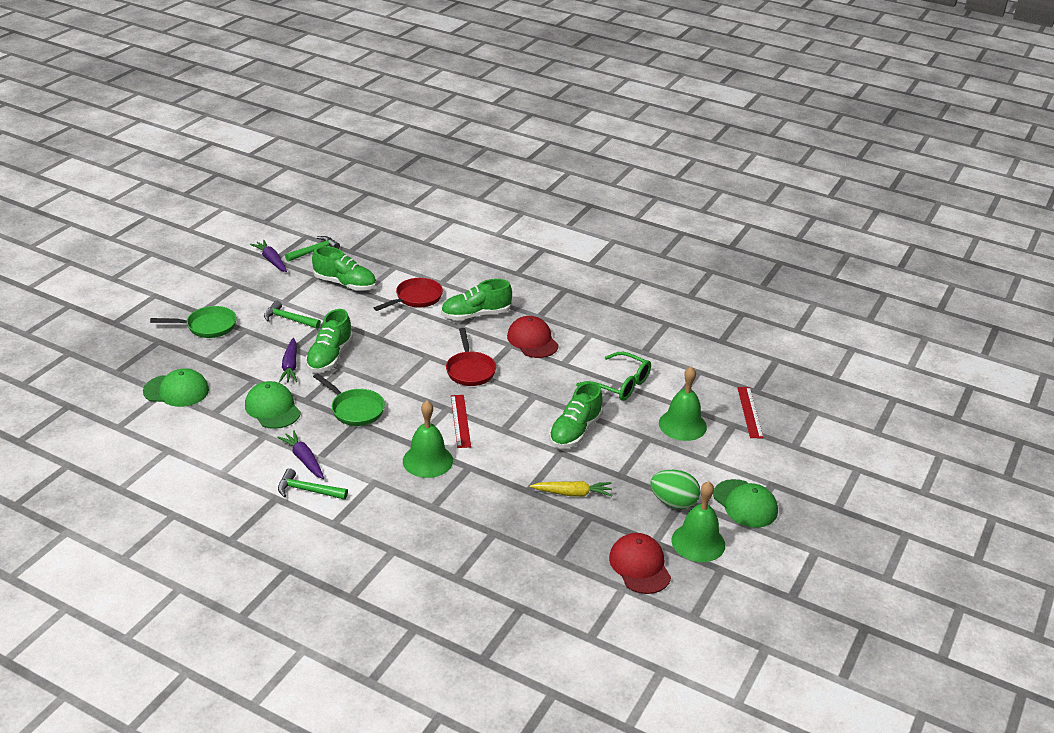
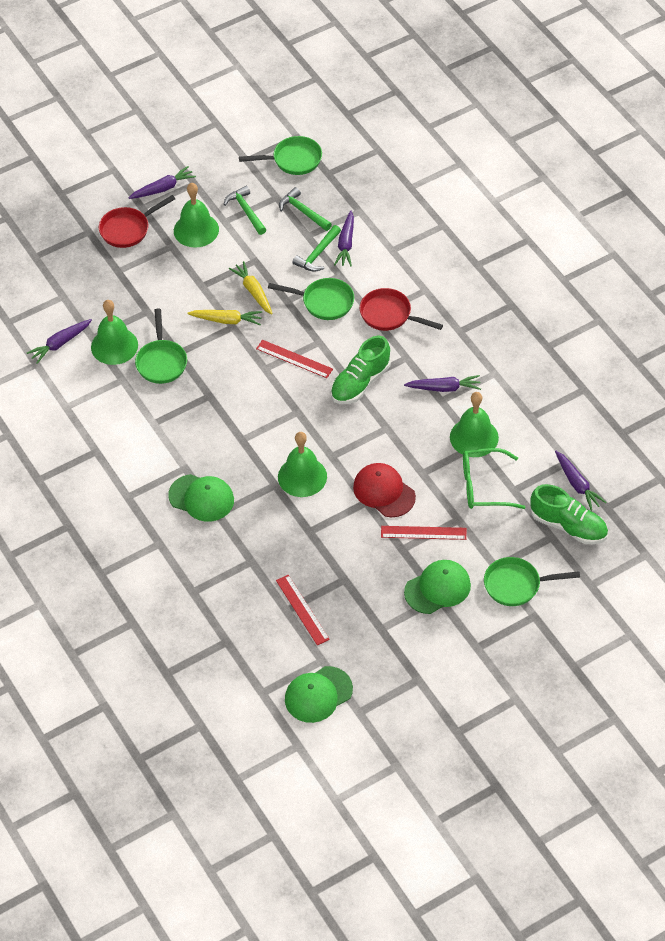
green bell: [403,401,453,478] [659,366,707,441] [671,481,725,562] = 3 -> [91,300,138,365] [174,183,219,248] [278,432,327,497] [450,392,499,457] = 4
green egg: [650,470,701,509] = 1 -> none = 0
green pan: [150,306,237,338] [313,373,385,426] = 2 -> [135,309,187,384] [239,136,322,175] [268,278,354,320] [484,557,580,606] = 4
green shoe: [305,309,353,372] [312,246,376,291] [441,279,512,320] [549,382,603,448] = 4 -> [331,336,391,404] [530,484,608,544] = 2
purple carrot: [250,240,287,272] [277,430,324,479] [279,338,297,383] = 3 -> [27,319,92,364] [129,166,196,199] [334,210,354,266] [404,375,481,392] [555,451,607,511] = 5
red cap: [507,316,559,358] [609,533,671,594] = 2 -> [353,463,416,517] = 1
red ruler: [451,395,471,448] [737,387,764,438] = 2 -> [256,340,333,378] [276,575,330,645] [381,526,467,540] = 3
yellow carrot: [530,481,612,497] = 1 -> [187,310,262,325] [229,261,273,314] = 2

